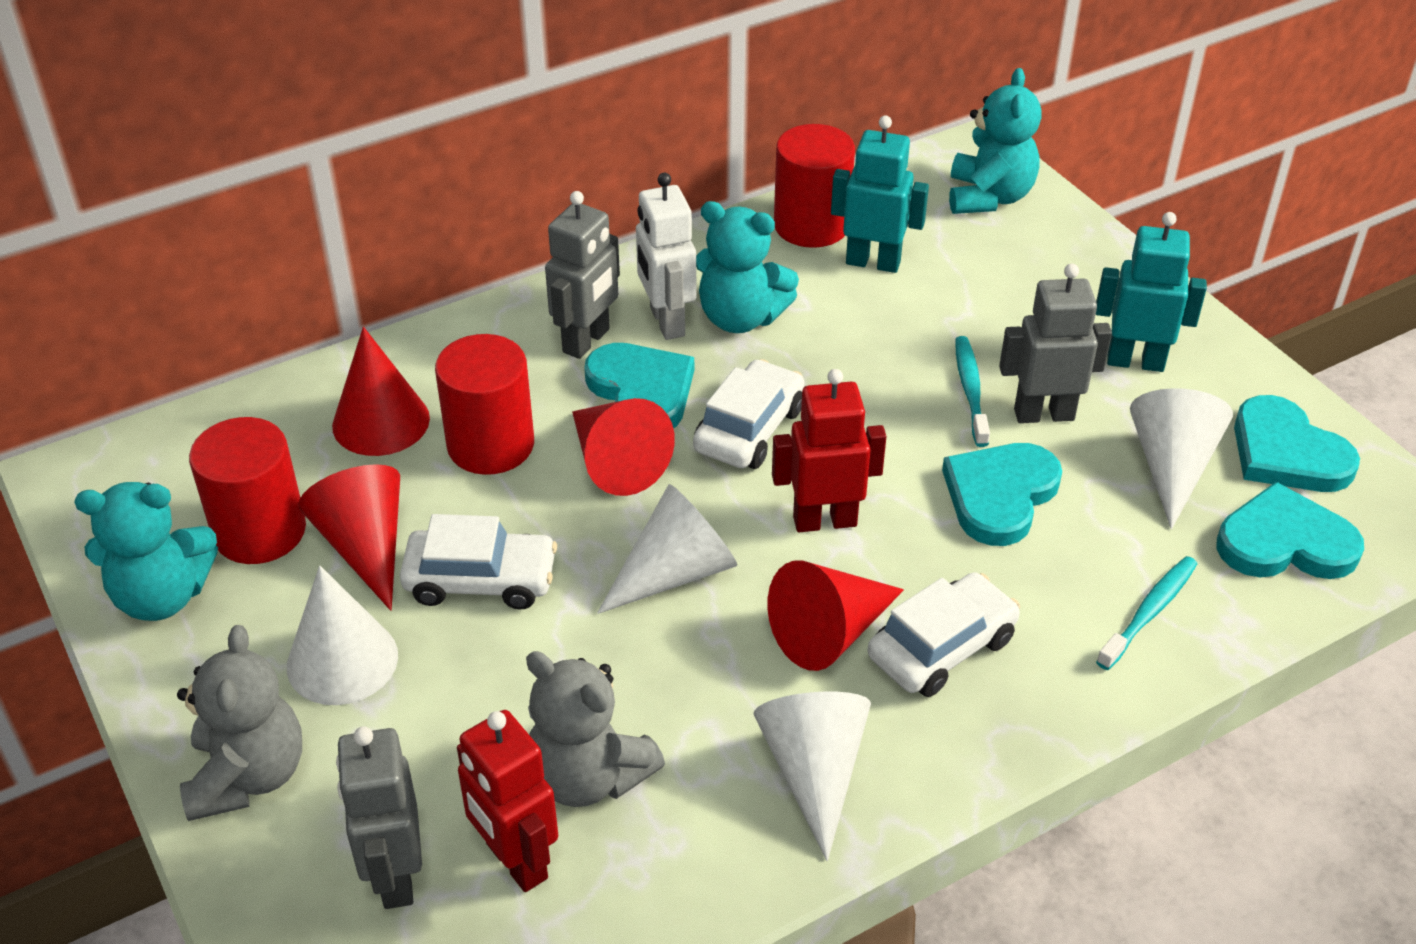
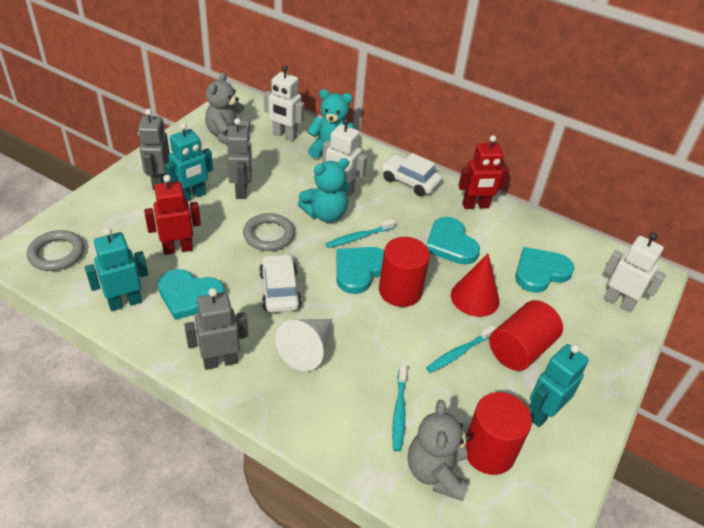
grey ring: none = 0 -> [27,230,84,271] [243,213,295,251] = 2
red cone: [298,464,400,611] [332,327,430,456] [572,398,675,496] [767,560,904,671] = 4 -> [451,254,500,317] = 1
turquoise robot: [831,115,929,273] [1096,212,1207,372] = 2 -> [85,228,148,311] [165,123,213,201] [529,344,589,427] = 3
turquoise teddy bear: [74,482,218,621] [696,201,799,333] [949,68,1042,214] = 3 -> [298,158,349,223] [307,89,354,158] = 2
turquoise toothbrush: [955,336,990,447] [1096,556,1197,670] = 2 -> [326,219,395,248] [392,365,407,451] [426,325,496,373] = 3
white car: [400,514,557,610] [693,359,804,469] [868,572,1020,697] = 3 -> [259,254,301,312] [381,153,442,196] = 2
white cone: [287,566,398,705] [597,484,737,614] [753,692,871,861] [1130,388,1233,529] = 4 -> [275,319,332,371] = 1
white robot: [636,173,696,340] = 1 -> [264,65,304,141] [322,118,367,196] [604,233,666,313] = 3

